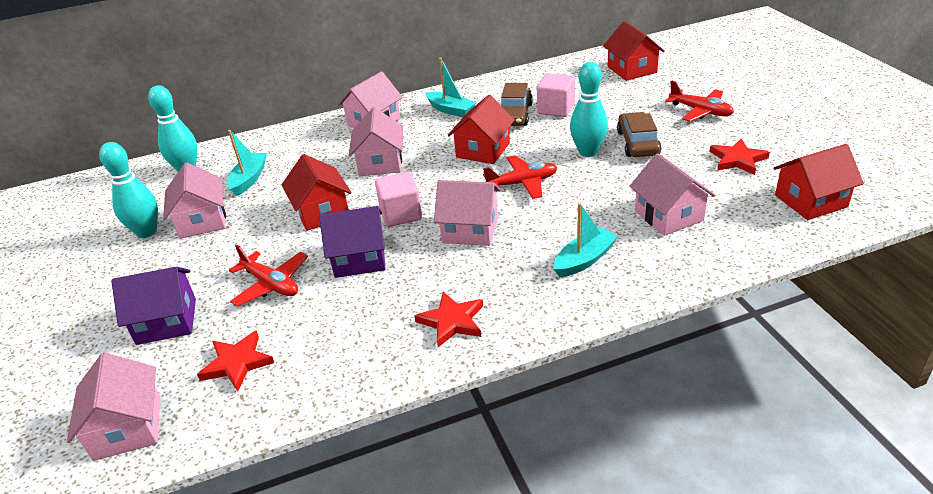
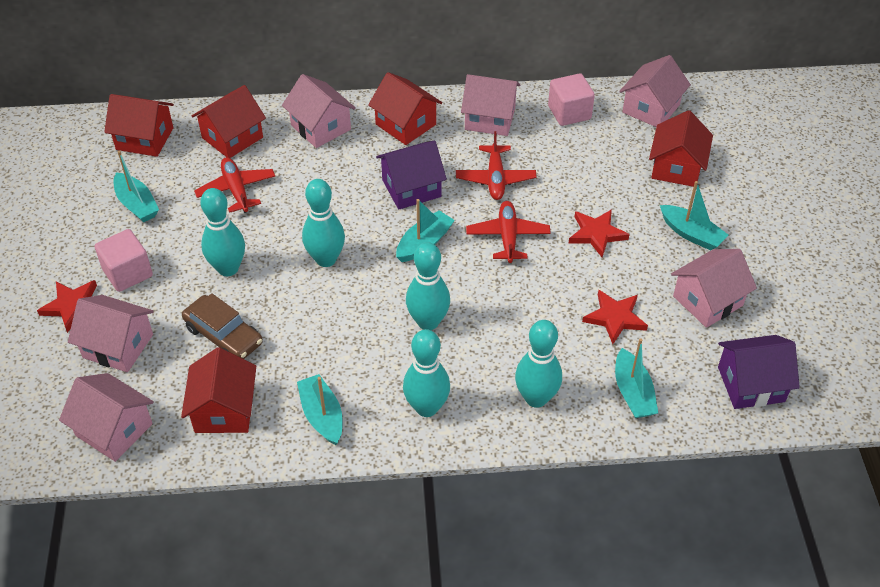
brown car: [501,83,533,126] [617,112,661,157] = 2 -> [182,293,263,359] = 1
red house: [282,154,352,231] [448,95,515,164] [603,21,665,81] [773,144,864,220] = 4 -> [104,94,174,157] [181,347,256,433] [192,85,266,158] [368,72,442,145] [649,110,713,187] = 5
turquoise boat: [227,130,267,196] [425,58,476,117] [554,203,618,277] = 3 -> [113,151,159,222] [297,374,343,445] [396,199,455,262] [615,338,658,418] [660,181,728,251] = 5
turquoise bowling pin: [99,142,158,238] [148,85,197,172] [570,62,608,157] = 3 -> [200,188,245,276] [302,179,345,267] [403,329,450,417] [406,242,450,330] [515,320,562,408] = 5

